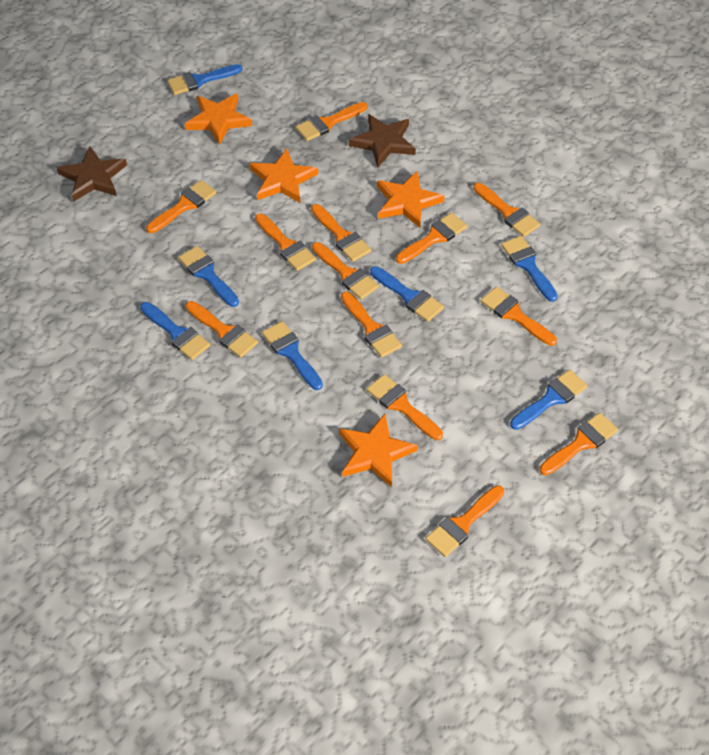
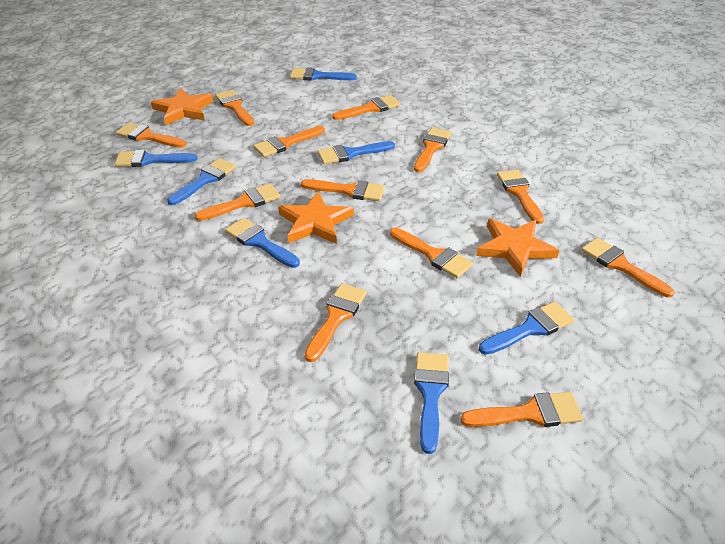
brown star: [57,147,127,202] [349,114,416,167] = 2 -> none = 0
orange brush: [146,180,217,233] [186,301,258,358] [255,213,316,271] [296,102,367,141] [311,204,371,262] [312,242,379,300] [341,292,402,358] [367,374,443,440] [396,213,467,264] [426,485,504,557] [473,183,540,237] [481,287,557,346] [539,413,618,475] = 13 -> [116,122,186,148] [194,183,280,221] [215,90,254,126] [253,126,325,157] [301,179,385,201] [304,283,367,362] [332,95,401,120] [390,228,473,278] [414,128,451,172] [460,392,583,427] [497,169,544,224] [581,238,675,297] = 12
orange star: [185,93,252,145] [250,148,318,203] [339,414,418,487] [377,170,445,228] = 4 -> [151,88,214,125] [278,192,354,244] [476,219,559,277] = 3

